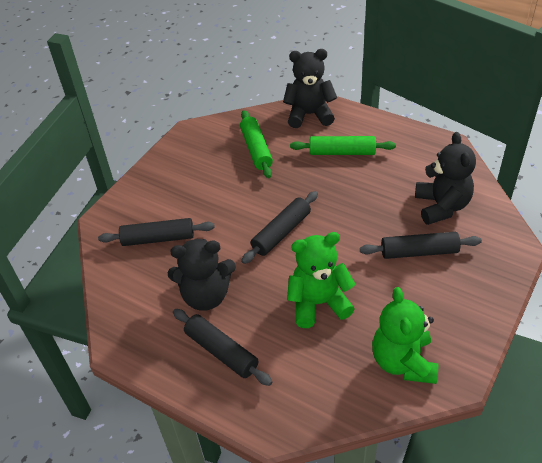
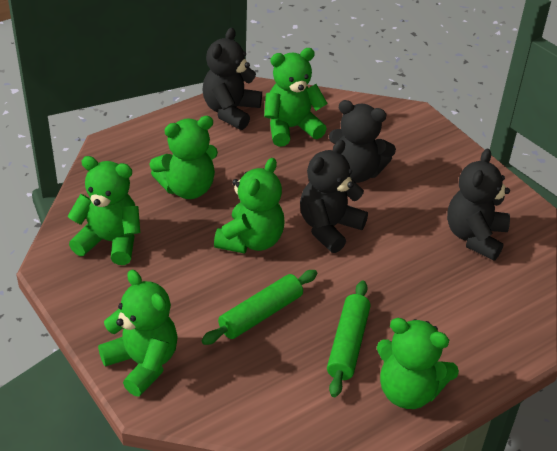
black rolling pin: [98,218,215,246] [173,309,272,386] [241,191,318,264] [360,232,482,259] = 4 -> none = 0
black teddy bear: [168,238,236,311] [283,49,337,128] [415,132,476,225] = 3 -> [203,28,262,130] [300,140,368,253] [329,100,396,183] [447,149,510,261] = 4
green teddy bear: [287,232,356,328] [372,287,438,384] = 2 -> [67,156,140,265] [98,270,178,396] [149,116,218,199] [214,158,285,254] [264,48,328,146] [377,318,459,409] = 6

